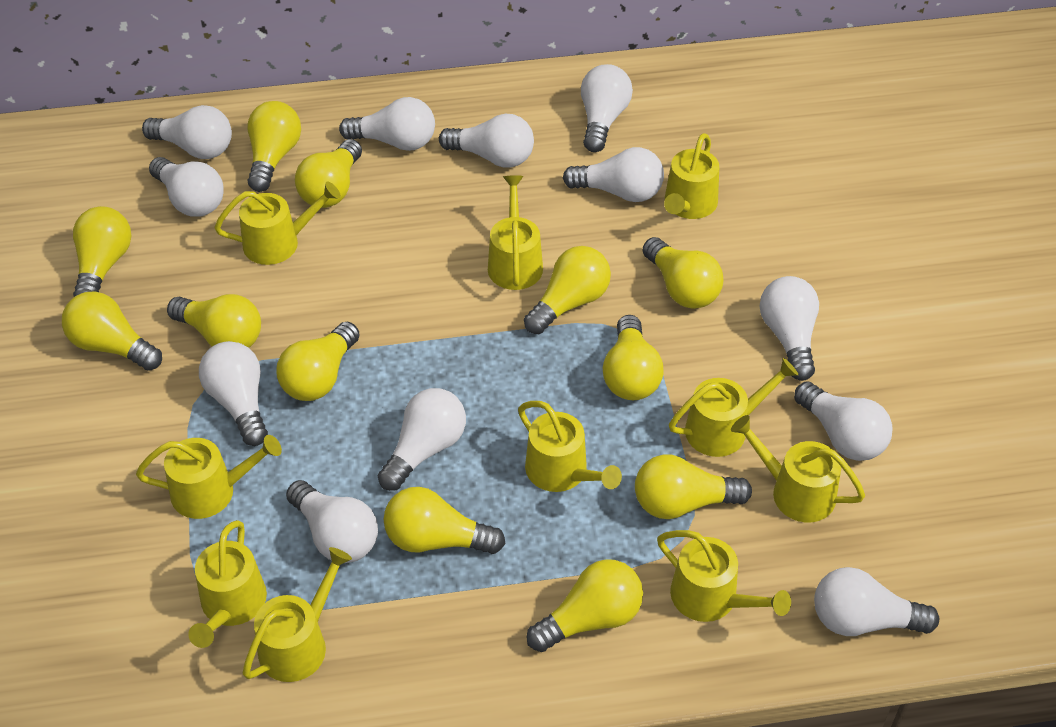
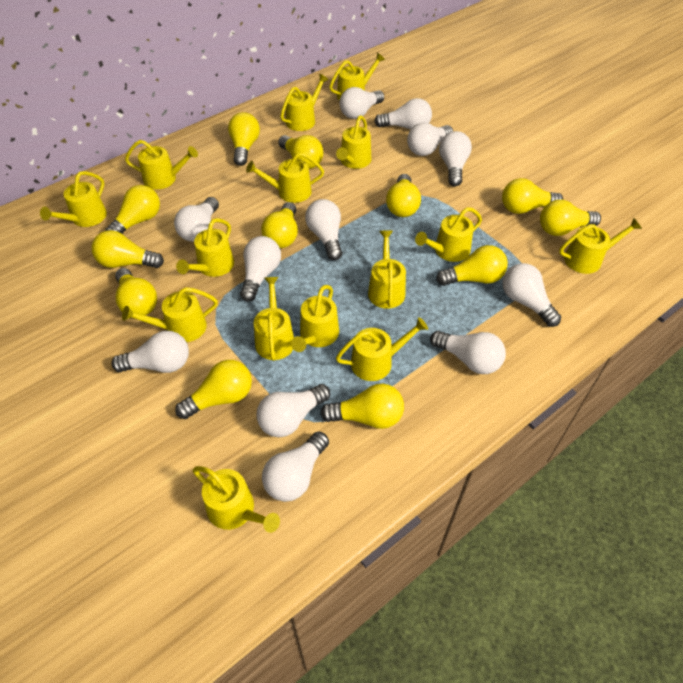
yellow watering can: [136,435,282,519] [188,520,267,648] [214,182,341,265] [242,547,352,682] [488,175,543,290] [518,401,622,492] [657,530,791,622] [664,133,719,219] [669,358,798,457] [731,415,865,522] = 10 -> [40,171,107,227] [122,287,218,342] [125,140,198,189] [176,218,234,277] [192,466,280,533] [246,152,324,203] [254,277,294,361] [280,74,329,131] [291,285,339,352] [329,53,385,101] [336,115,371,169] [336,317,428,381] [368,230,406,309] [415,207,482,262] [559,218,642,274] = 15

